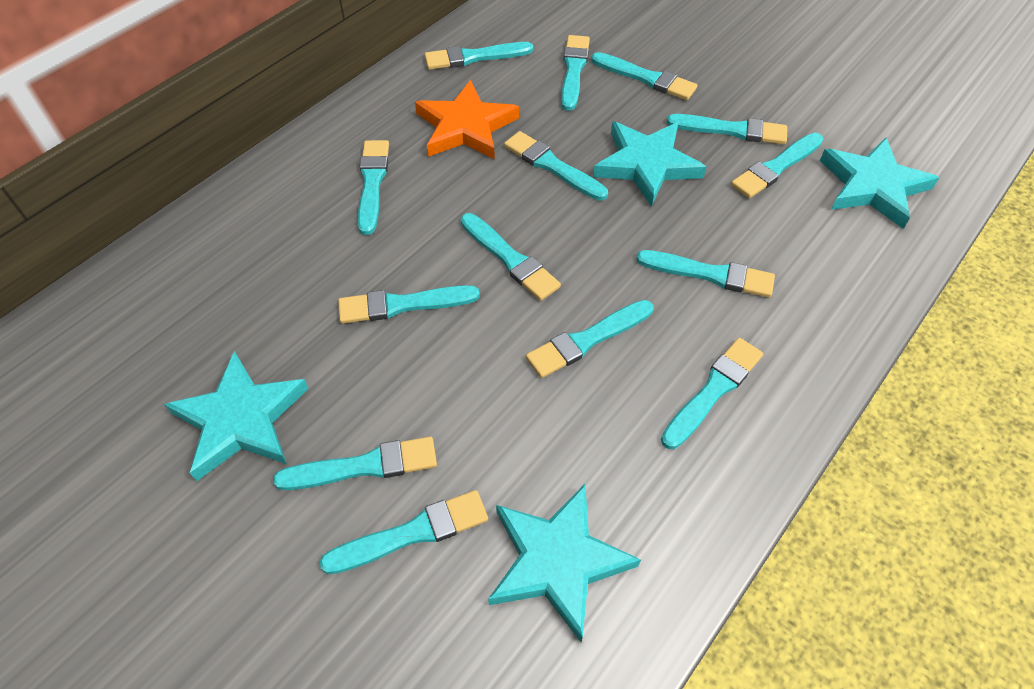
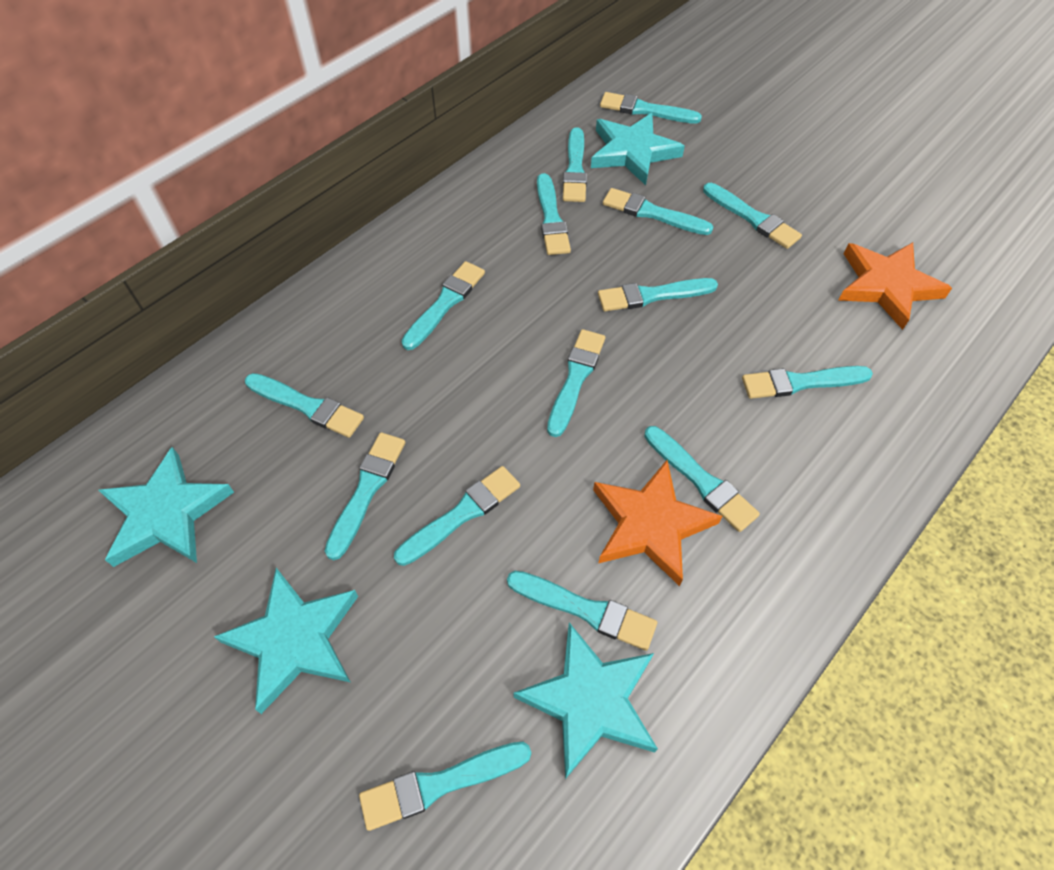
orange star: [415,80,519,160] = 1 -> [593,460,722,586] [838,242,952,330] = 2
turquoise brush: [273,437,437,490] [319,490,488,574] [338,285,480,324] [358,140,389,235] [424,42,534,70] [461,213,561,301] [504,131,608,201] [526,300,653,378] [561,35,590,111] [591,52,698,100] [636,250,775,298] [661,338,763,449] [667,114,787,144] [731,133,823,198] = 14 -> [245,373,364,438] [325,432,405,560] [359,742,531,831] [394,466,520,566] [401,261,485,350] [507,571,657,651] [537,173,571,255] [547,329,605,437] [563,127,587,202] [598,278,718,311] [600,92,702,124] [603,188,713,235] [644,426,760,532] [703,183,802,249] [742,366,873,399] = 15

